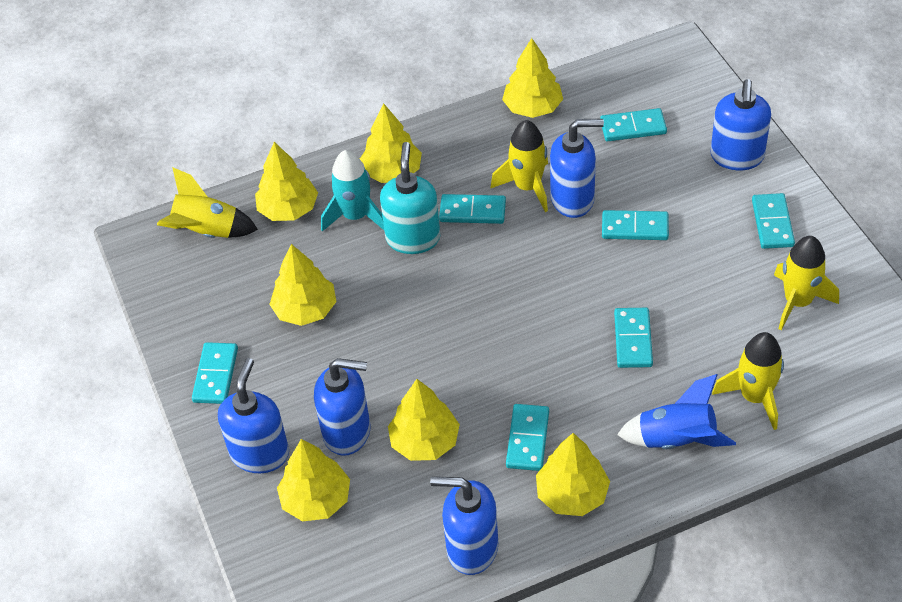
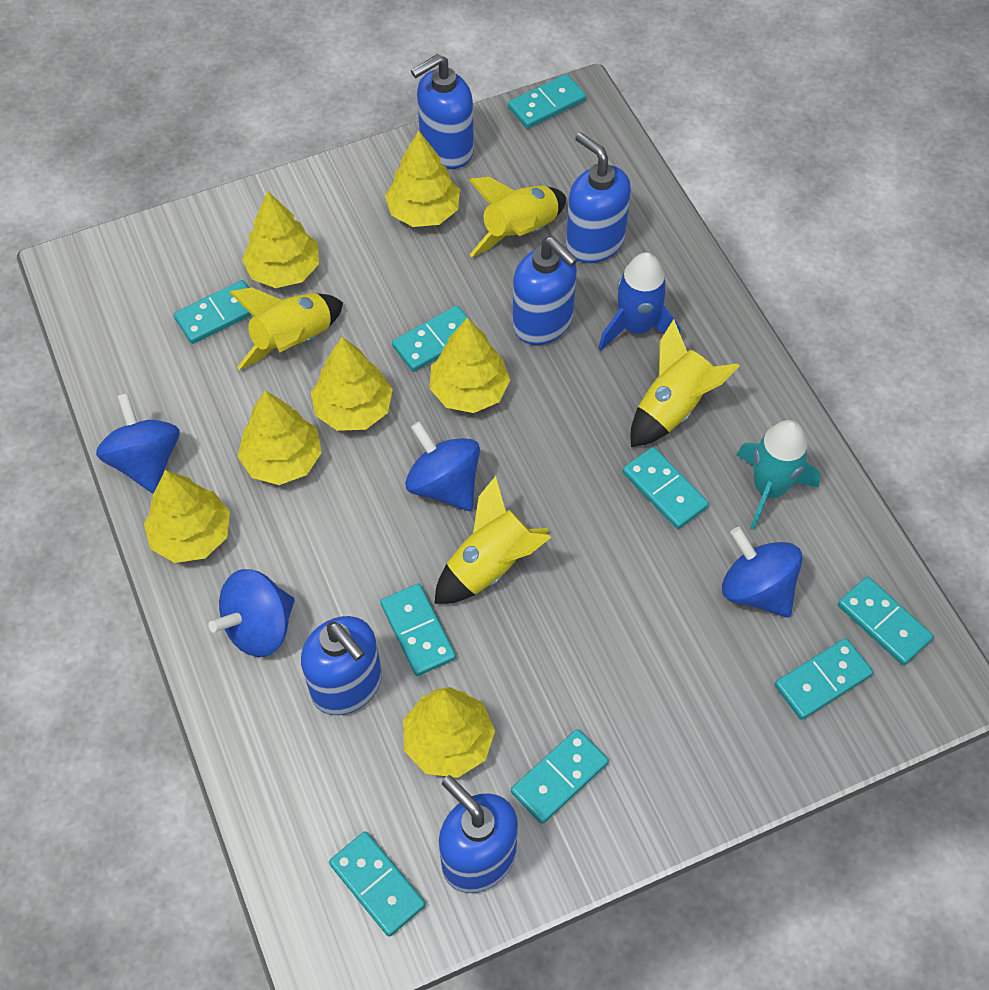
blue spinning top: none = 0 -> [96,393,180,493] [208,569,295,657] [405,421,480,511] [722,527,803,618] = 4
turquoise domino: [192,342,238,404] [439,194,506,224] [506,404,549,471] [600,108,667,142] [602,210,669,240] [614,308,653,368] [752,193,795,249] = 7 -> [174,280,252,344] [329,831,426,936] [380,583,456,676] [392,306,467,372] [508,74,586,129] [511,729,609,824] [623,447,709,529] [775,638,873,720] [838,576,933,665] = 9
turquoise soap dispenser: [380,142,440,254] = 1 -> none = 0

